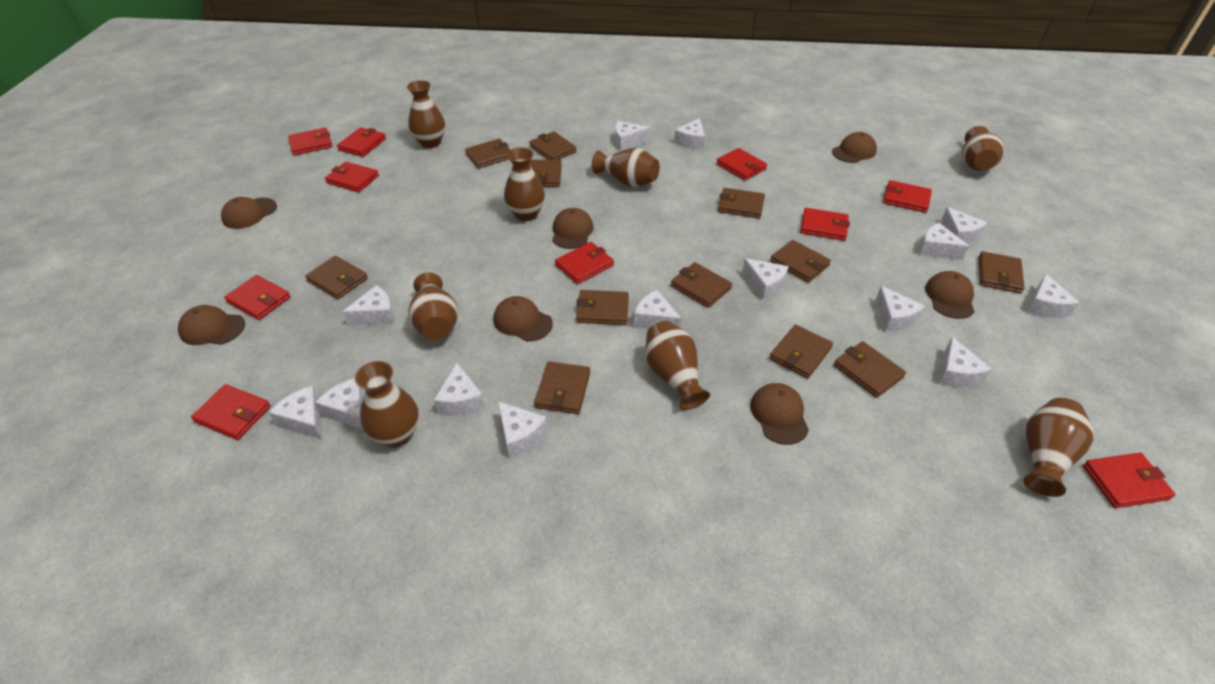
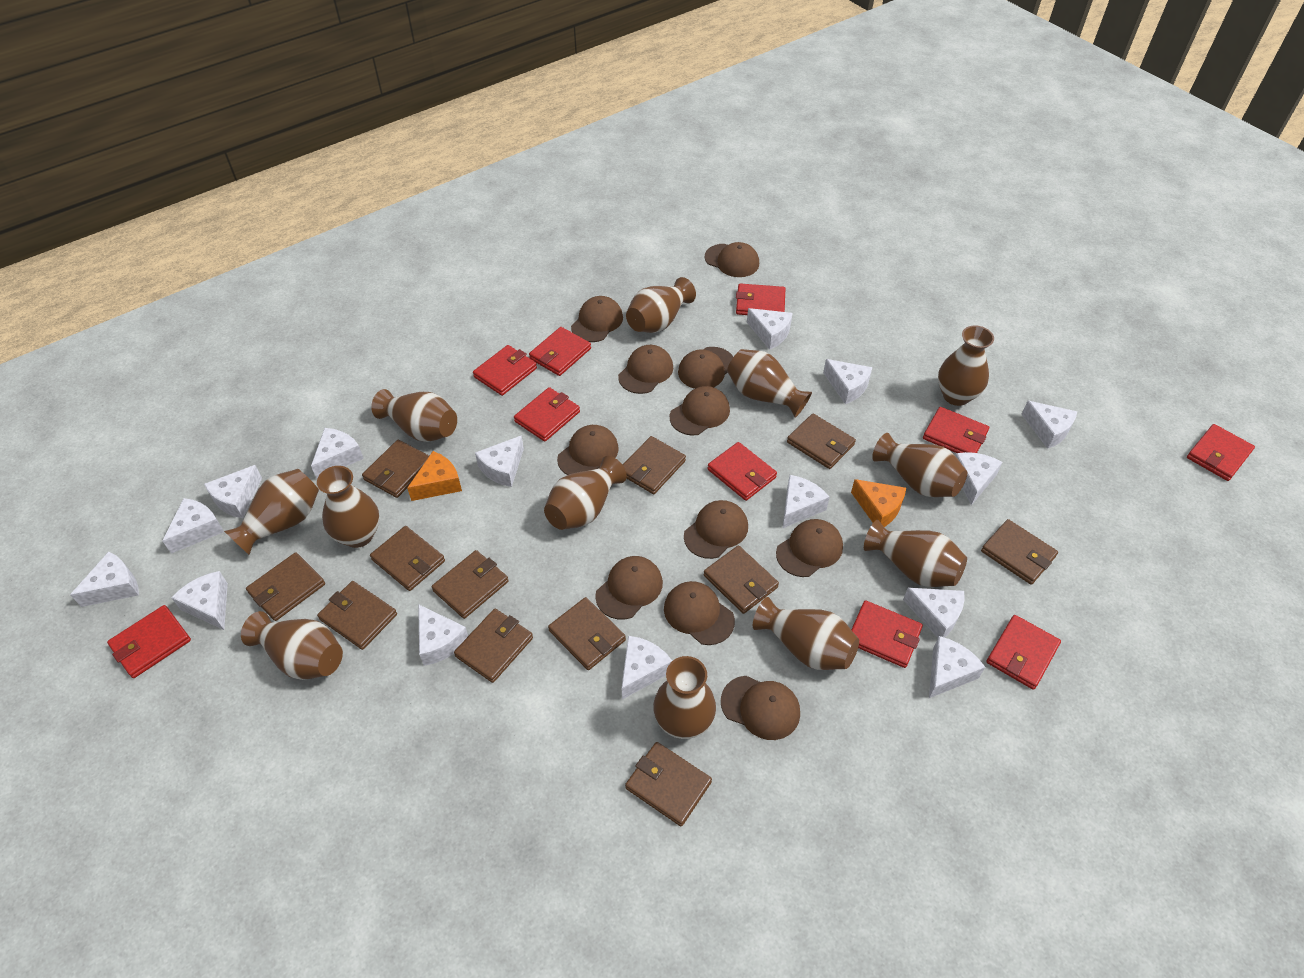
brown cap: [178,305,245,345] [221,197,277,229] [493,296,553,341] [552,208,593,249] [750,383,809,445] [832,132,877,163] [925,271,975,319] = 7 -> [557,425,619,475] [571,296,623,342] [595,556,663,619] [618,345,673,394] [664,581,735,645] [670,386,730,436] [678,347,733,389] [684,500,748,559] [704,242,759,277] [721,676,800,740] [776,519,843,577] = 11
brown vase: [355,361,419,447] [407,80,445,148] [408,272,458,340] [504,148,545,221] [592,148,660,187] [645,321,710,410] [962,126,1004,171] [1023,398,1093,497] = 8 -> [224,469,319,555] [241,611,343,680] [317,466,379,548] [371,389,457,442] [544,456,627,530] [626,277,696,333] [653,656,716,739] [727,349,812,417] [753,597,859,670] [864,520,967,587] [872,433,967,497] [938,325,994,406] = 12
orange cheese: none = 0 -> [407,451,462,501] [851,479,906,527] = 2
white cheese: [268,386,322,439] [315,378,364,429] [342,285,394,326] [434,363,485,416] [498,401,548,457] [615,121,650,150] [634,290,681,329] [674,118,705,149] [742,258,789,300] [875,286,925,332] [919,223,969,260] [939,337,991,387] [941,207,987,244] [1027,274,1080,318] = 14 -> [70,552,139,607] [162,498,224,554] [171,571,228,630] [204,465,262,518] [311,428,364,479] [418,604,468,666] [475,435,524,487] [622,636,672,699] [747,308,792,350] [783,475,830,528] [823,359,872,404] [903,588,965,638] [929,636,985,698] [955,452,1002,505] [1022,401,1077,449] = 15

